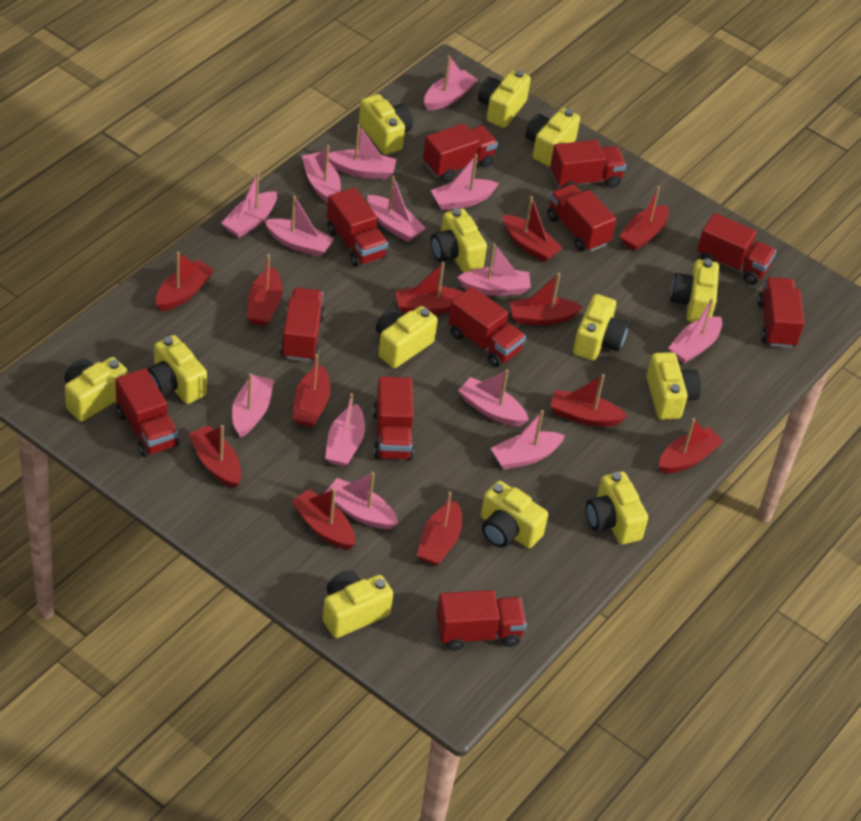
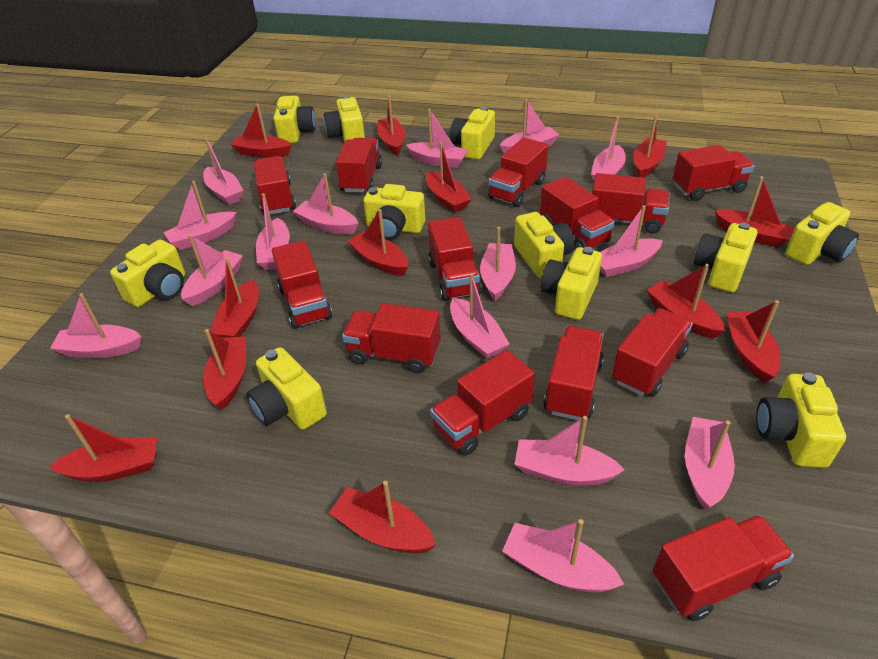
pink boat: [221,171,277,238] [232,374,274,438] [264,196,334,257] [302,145,341,204] [324,472,398,529] [325,393,365,467] [328,124,396,179] [368,176,425,242] [424,55,478,110] [431,154,499,210] [457,243,531,296] [458,370,529,426] [491,410,565,470] [669,298,722,364] = 14 -> [50,293,141,358] [163,181,236,250] [181,234,243,306] [203,138,244,205] [256,193,290,270] [293,173,358,234] [406,109,468,168] [450,273,510,359] [480,227,516,301] [500,99,560,153] [502,519,624,593] [514,416,625,486] [591,117,626,180] [600,205,663,277] [685,417,735,510] = 15
red truck: [116,368,179,457] [280,287,325,362] [327,187,388,267] [373,377,414,461] [423,123,498,182] [436,590,527,651] [448,286,526,367] [547,184,616,252] [550,140,626,188] [697,213,776,285] [757,277,804,348] = 11 -> [254,156,296,215] [272,240,332,329] [336,138,382,193] [342,303,441,373] [428,217,482,301] [430,350,535,456] [488,137,548,207] [540,177,615,249] [544,326,604,421] [592,173,669,234] [612,308,693,397] [653,515,794,621] [673,145,754,201] = 13
yellow camera: [64,357,128,422] [147,335,207,404] [323,570,393,638] [359,94,413,155] [376,306,438,368] [431,208,487,273] [478,69,531,128] [481,481,548,548] [525,108,580,167] [573,294,628,361] [586,471,648,544] [646,352,701,420] [670,259,719,322] = 13 -> [110,240,185,307] [246,347,327,430] [274,96,316,143] [324,95,365,142] [363,184,425,240] [450,107,495,160] [514,212,574,278] [540,247,602,320] [694,222,757,292] [756,372,846,468] [786,202,859,265] = 11

